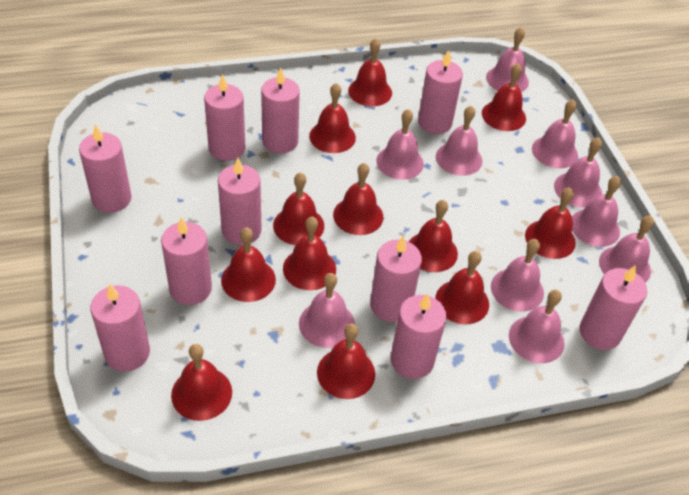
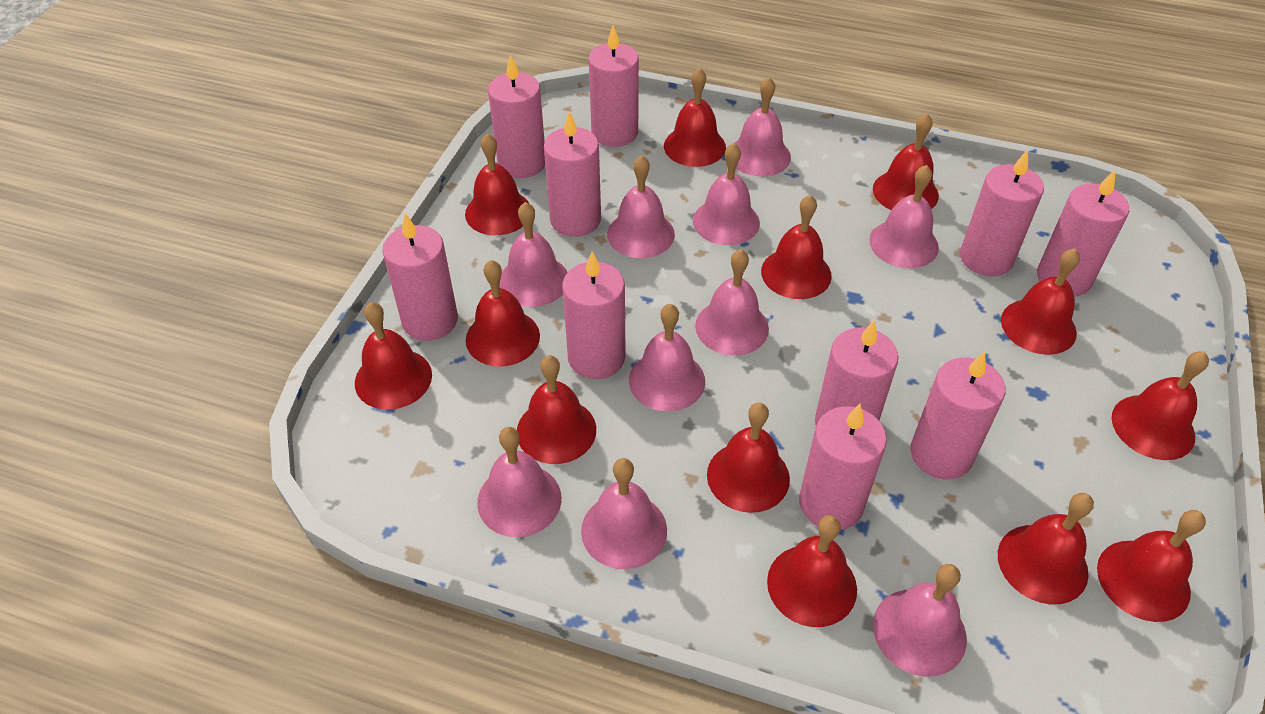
red bell: [171,344,232,421] [221,227,276,302] [273,172,324,245] [283,217,336,290] [309,83,356,153] [317,323,375,399] [333,163,383,235] [348,38,392,106] [409,200,458,272] [435,251,489,324] [482,63,526,131] [525,187,576,259] = 12 -> [355,302,432,410] [465,133,529,235] [466,260,540,366] [517,355,596,464] [664,68,726,167] [707,403,790,513] [761,195,832,299] [767,515,857,627] [873,113,939,210] [998,493,1094,604] [1001,248,1080,355] [1097,510,1206,622] [1112,351,1209,460] = 13

